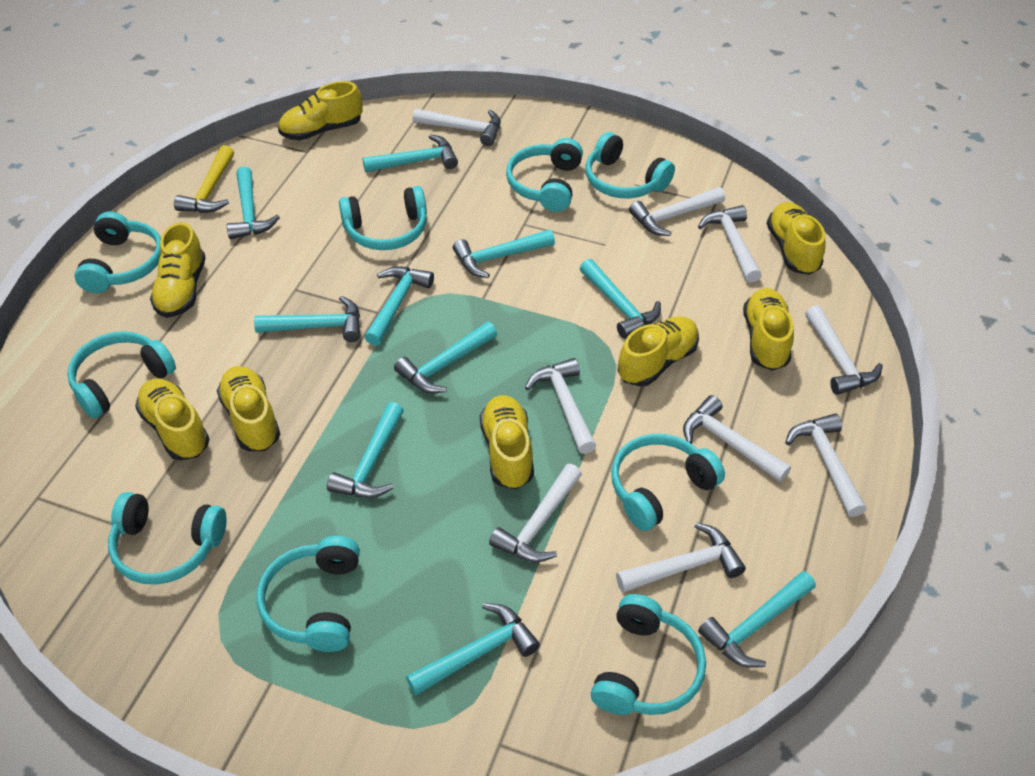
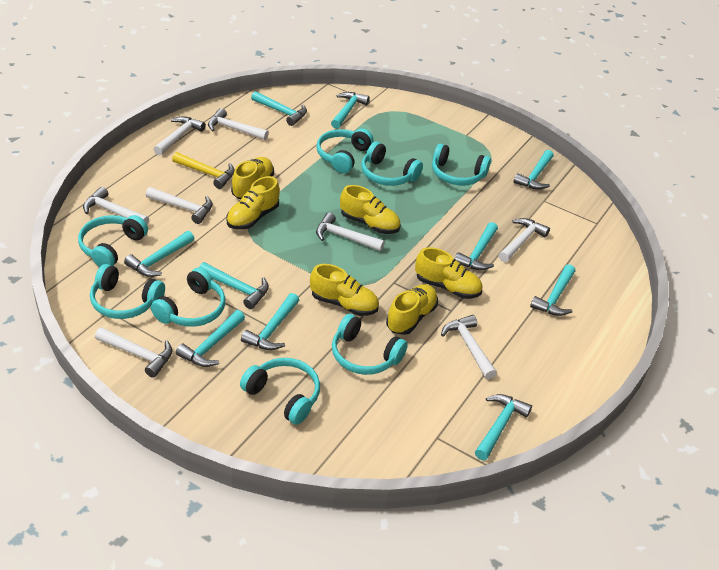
turquoise headphones: [67,331,176,419] [74,211,161,293] [108,492,227,584] [257,536,360,652] [339,186,427,250] [506,138,583,212] [586,132,675,198] [591,594,706,715] [611,434,725,531] = 9 -> [78,215,148,267] [90,264,165,319] [151,267,226,327] [240,358,320,425] [316,129,373,173] [332,314,408,375] [361,142,423,186] [432,144,491,186] = 8
white hammer: [413,108,501,146] [489,464,582,563] [525,358,596,454] [616,522,746,592] [629,187,725,236] [683,395,791,482] [698,205,761,282] [785,414,866,517] [805,305,883,395] = 9 -> [83,187,149,224] [95,327,172,378] [146,187,213,224] [153,116,206,156] [208,108,269,140] [316,212,385,251] [441,315,497,379] [499,218,550,262] = 8
yellow shoe: [135,379,209,460] [150,222,206,318] [217,366,280,451] [278,81,363,140] [480,395,534,490] [618,316,699,386] [743,288,794,371] [767,202,825,275] = 8 -> [226,176,280,230] [231,157,274,199] [310,264,379,316] [340,185,401,234] [386,284,438,335] [415,247,482,299] = 6

